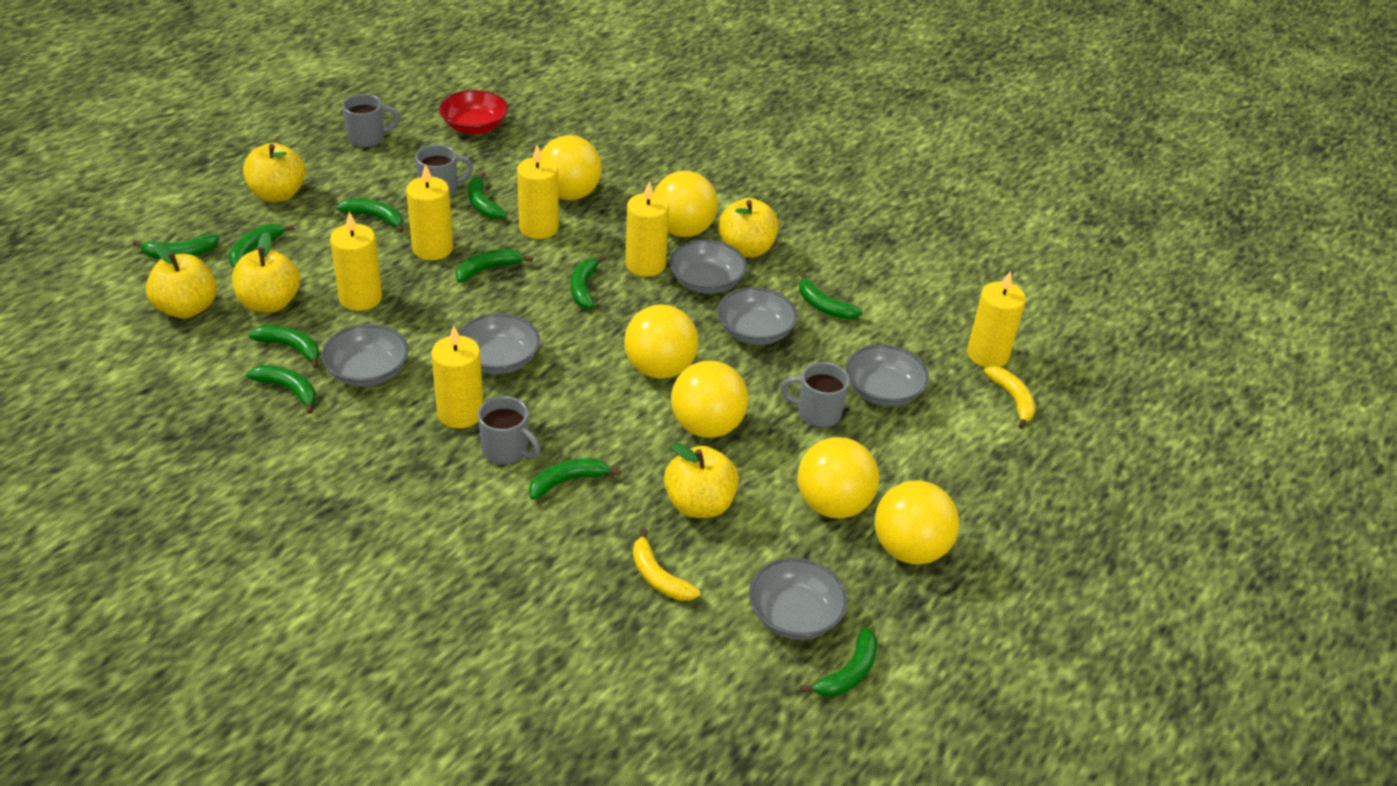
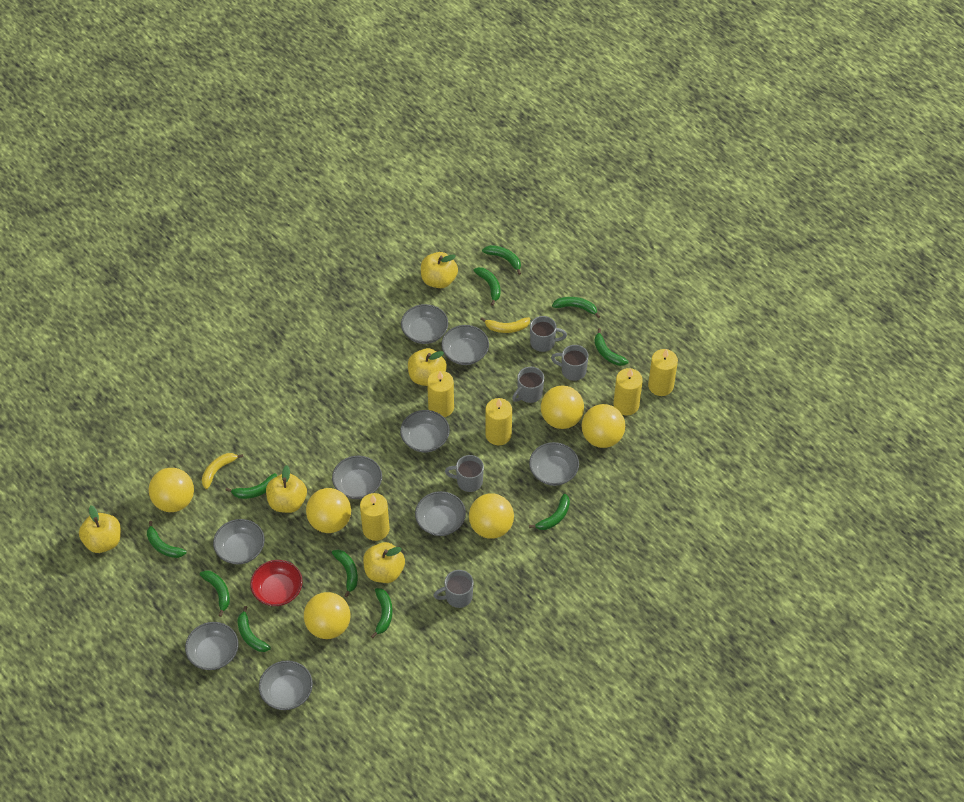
grey bowl: [321,324,408,387] [458,313,540,374] [670,240,747,294] [717,287,797,345] [749,558,848,640] [846,345,929,407] = 6 -> [185,622,238,670] [213,519,265,564] [259,660,313,710] [332,456,382,499] [400,410,450,452] [401,304,448,344] [415,491,466,536] [441,325,489,365] [529,442,579,486] = 9
grey mug: [342,94,400,148] [415,145,473,198] [478,396,541,465] [780,362,849,428] = 4 -> [433,570,474,608] [445,455,484,492] [512,367,544,403] [530,316,567,352] [551,345,589,381] = 5
yellow candle: [330,212,382,311] [406,164,453,260] [431,326,483,428] [517,145,559,239] [625,181,669,277] [967,271,1026,367] = 6 -> [360,493,390,541] [427,371,454,417] [485,398,512,445] [613,368,643,415] [648,349,678,396] = 5

